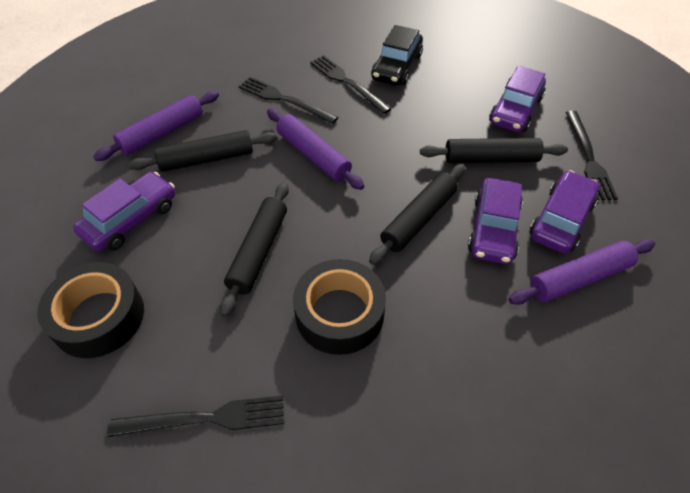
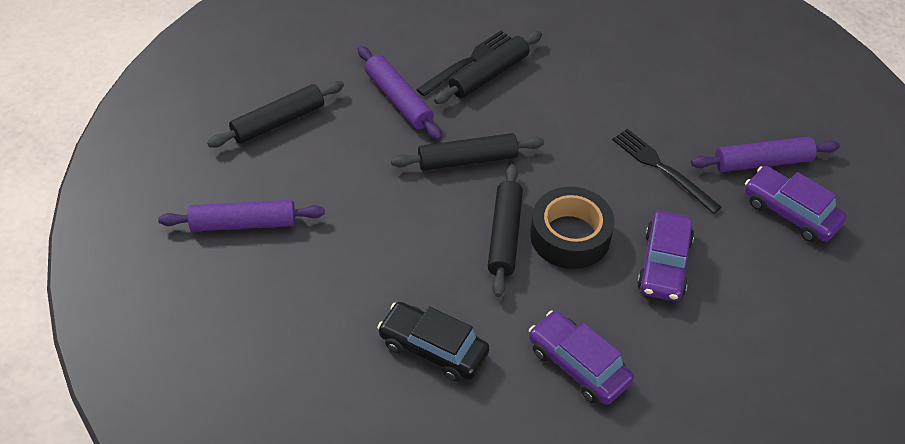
black fork: [107,395,284,437] [239,77,338,124] [310,55,391,114] [566,111,618,200] = 4 -> [416,31,511,96] [612,129,722,214] = 2
black tape: [37,262,144,358] [293,259,386,355] = 2 -> [530,187,614,269] = 1
purple car: [73,172,175,251] [468,178,523,264] [489,66,546,132] [529,170,599,254] = 4 -> [529,311,634,405] [637,211,694,301] [745,166,847,242] = 3

